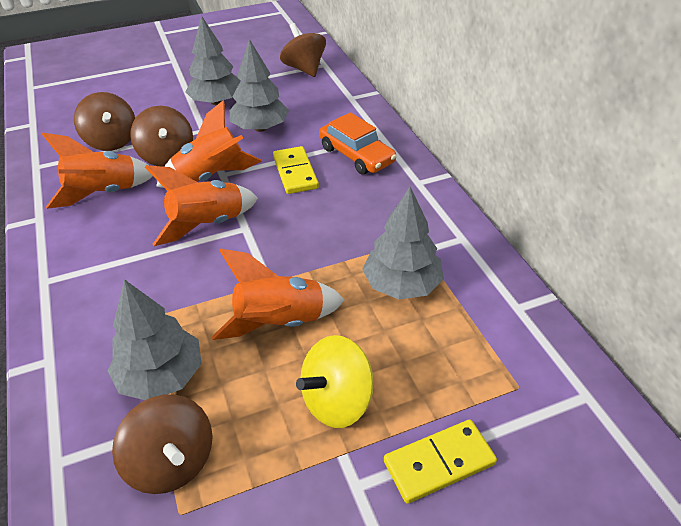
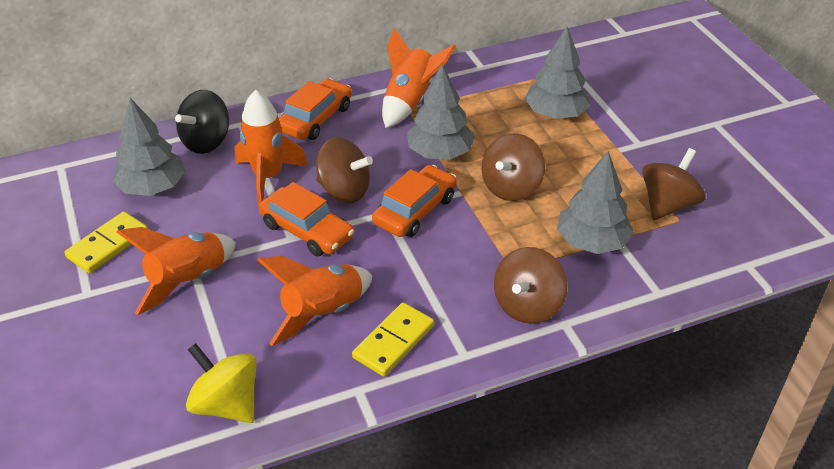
black spinning top: none = 0 -> [175,90,229,154] = 1
orange car: [319,112,397,174] = 1 -> [259,182,354,256] [279,78,352,140] [372,165,457,237] = 3

